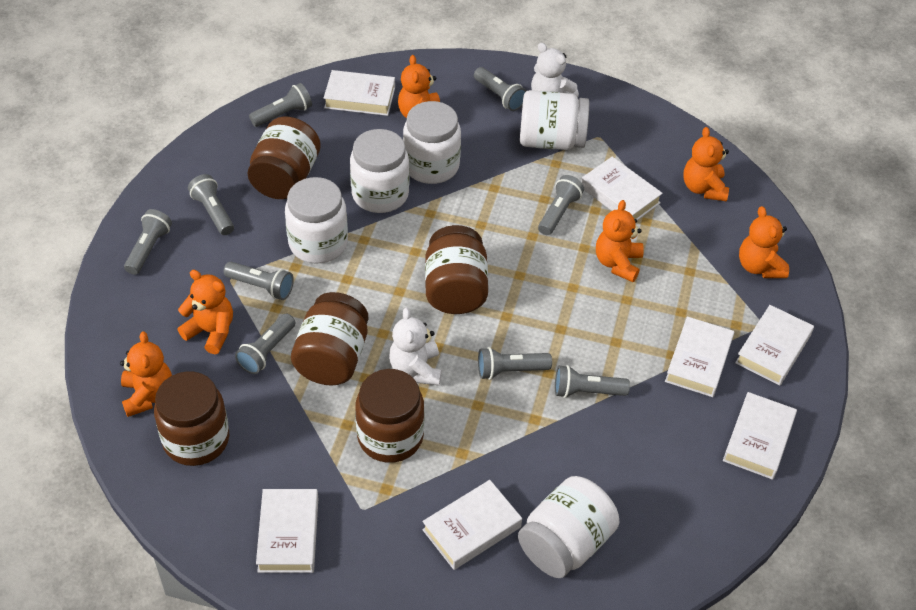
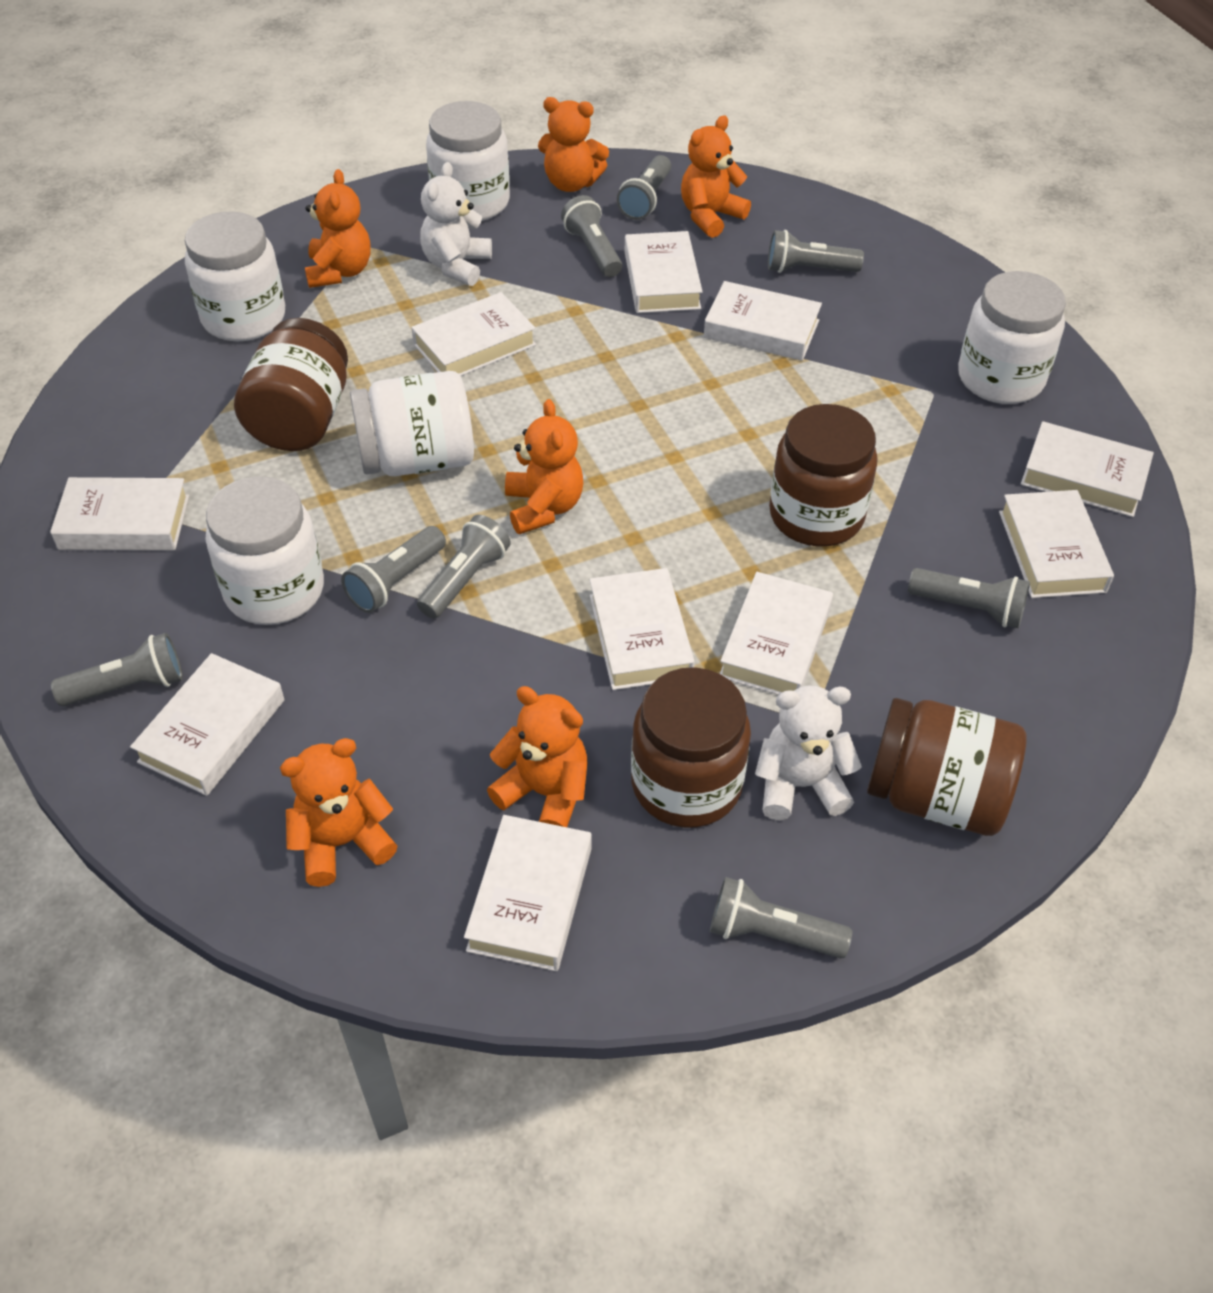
brown jar: [154,371,229,466] [248,116,321,199] [291,292,368,385] [356,369,424,463] [425,225,488,314] = 5 -> [234,318,348,451] [631,667,751,828] [769,404,878,547] [867,698,1027,836] = 4
grey flashlight: [124,209,172,275] [188,174,234,235] [224,262,294,300] [235,314,295,374] [249,83,312,127] [474,67,526,111] [478,347,552,380] [538,175,584,235] [555,365,630,398] = 9 -> [51,633,183,706] [341,526,446,613] [417,515,511,619] [561,195,622,277] [617,155,671,220] [710,877,852,958] [768,230,864,273] [908,568,1030,628] = 8
white book: [256,489,318,573] [324,70,395,116] [422,480,522,570] [581,157,663,220] [665,317,734,397] [723,392,797,480] [735,305,814,386] = 7 -> [50,477,189,550] [130,653,284,796] [411,292,536,376] [464,815,592,971] [590,568,695,690] [625,231,703,313] [704,281,822,361] [720,572,833,695] [999,490,1114,598] [1021,421,1154,517] = 10

